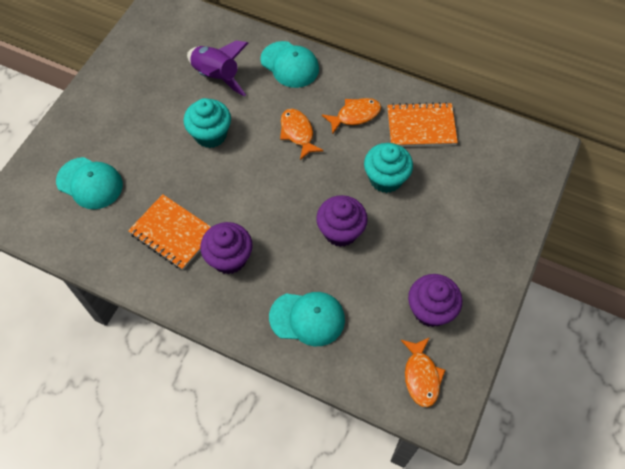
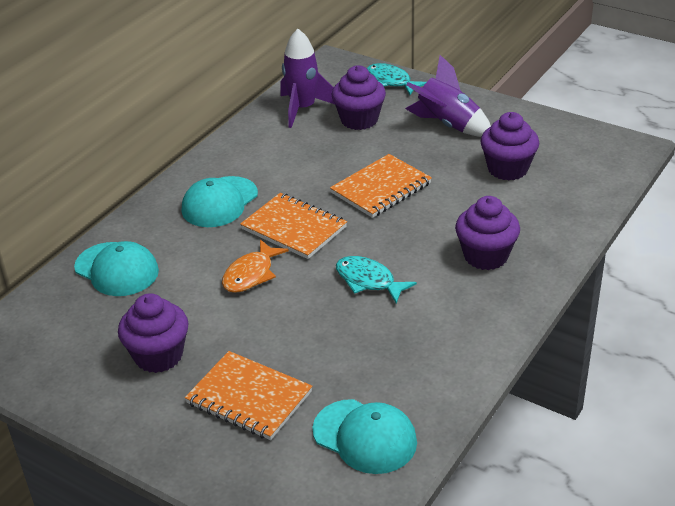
orange fish: [280,109,324,160] [322,98,381,135] [401,337,445,407] = 3 -> [222,239,289,293] = 1
orange notebook: [128,194,211,270] [387,102,458,147] = 2 -> [185,351,312,440] [240,193,347,259] [330,154,432,218] = 3
purple cupcake: [200,222,253,274] [316,195,368,247] [408,274,463,327] = 3 -> [118,293,189,373] [332,65,386,130] [455,196,520,270] [480,112,539,181] = 4
purple rocket: [187,41,249,97] = 1 -> [280,29,335,128] [405,55,491,137] = 2
turquoise cupcake: [183,98,231,148] [364,143,413,193] = 2 -> none = 0
turquoise fish: none = 0 -> [336,256,417,303] [367,63,426,95] = 2

